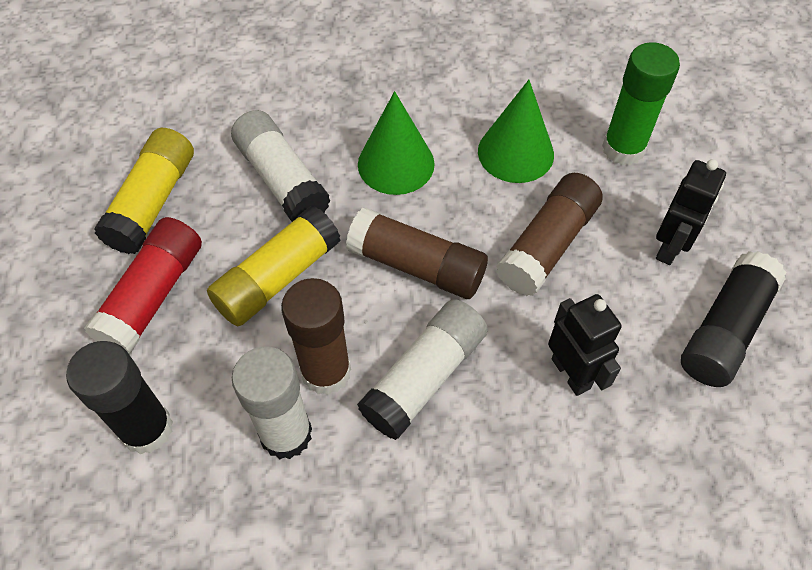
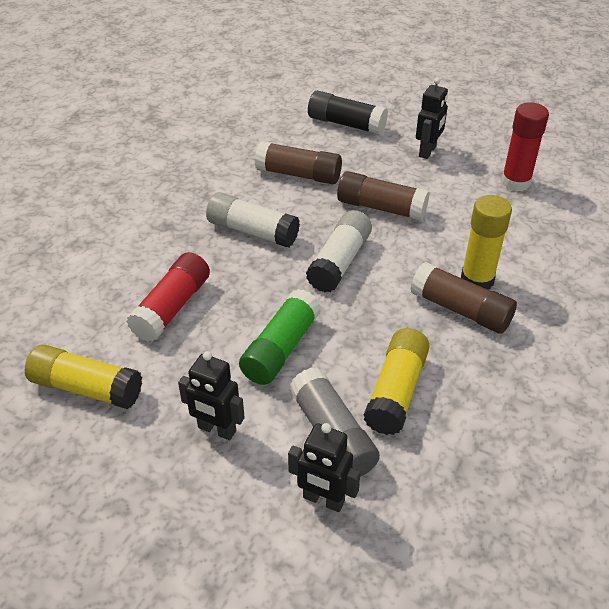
black glue stick: [66,341,173,455] [681,251,786,387] = 2 -> [308,91,388,135] = 1
black robot: [548,294,622,396] [656,159,726,265] = 2 -> [178,351,245,440] [288,423,361,512] [416,78,448,159] = 3
green cone: [358,91,435,195] [478,80,554,183] = 2 -> none = 0
grey glue stick: none = 0 -> [289,367,380,477] = 1
red glue stick: [84,217,202,355] = 1 -> [126,252,210,342] [501,102,549,192] = 2
white glue stick: [231,110,331,222] [232,346,312,459] [357,299,488,440] = 3 -> [206,192,300,247] [306,210,372,292] = 2
yellow glue stick: [94,128,194,254] [207,206,341,326] = 2 -> [25,344,142,409] [364,328,430,435] [461,195,512,290] = 3

